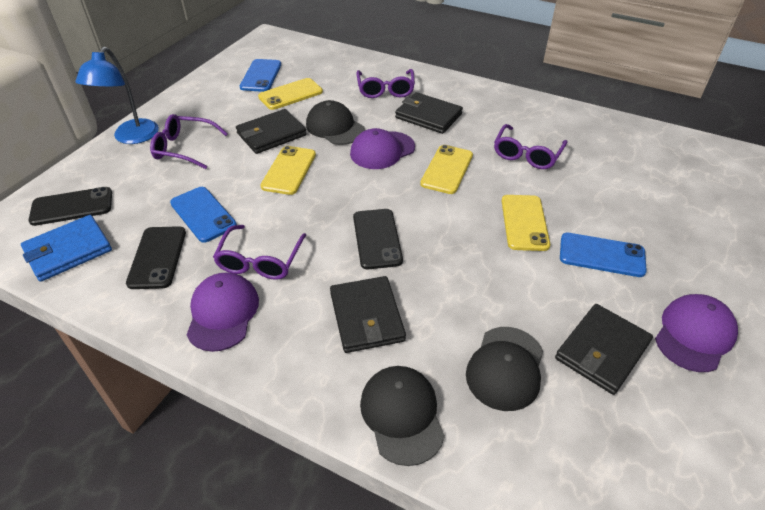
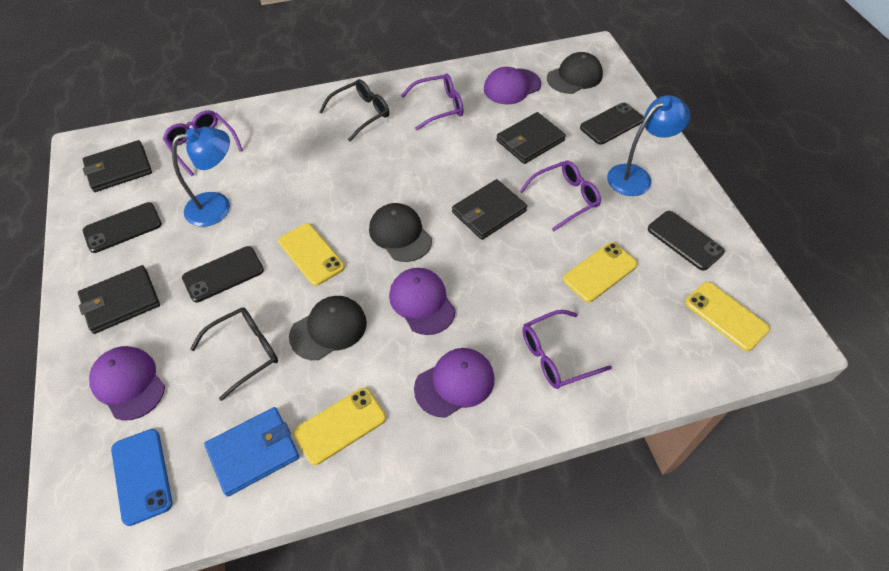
black glasses: none = 0 -> [190,307,278,401] [319,79,389,141] = 2
black phone: [29,187,112,226] [126,226,186,289] [353,209,403,269] = 3 -> [83,202,162,253] [182,246,264,302] [580,102,644,145] [648,211,725,271] = 4
blue lamp: [75,47,159,144] = 1 -> [172,127,230,227] [607,95,690,196] = 2
blue phone: [170,187,237,243] [240,59,281,92] [560,233,647,277] = 3 -> [111,429,172,526] = 1
purple cap: [186,273,259,352] [350,128,415,169] [655,294,738,372] = 3 -> [89,346,165,421] [389,268,456,335] [414,348,495,418] [484,67,541,105] = 4

